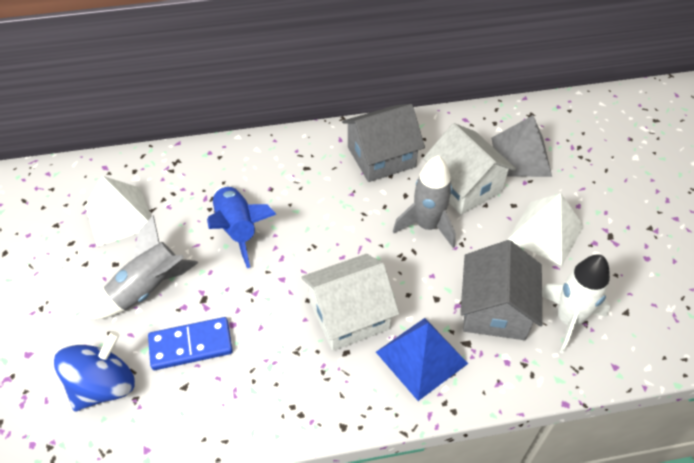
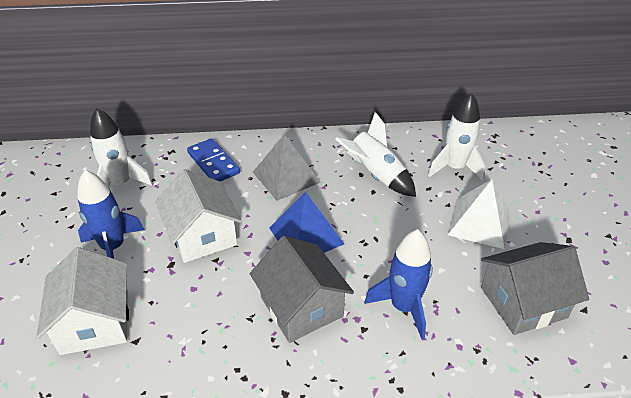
blue rocket: [207,185,276,268] = 1 -> [77,170,145,259] [364,229,433,339] = 2
blue spinning top: [54,331,135,411] = 1 -> none = 0
grey rocket: [91,216,198,319] [393,155,456,248] = 2 -> none = 0
white pyramid: [85,176,151,247] [507,193,584,266] = 2 -> [448,179,510,249] = 1
white rocket: [542,254,611,354] = 1 -> [90,108,153,187] [335,112,416,197] [428,93,485,180] = 3

